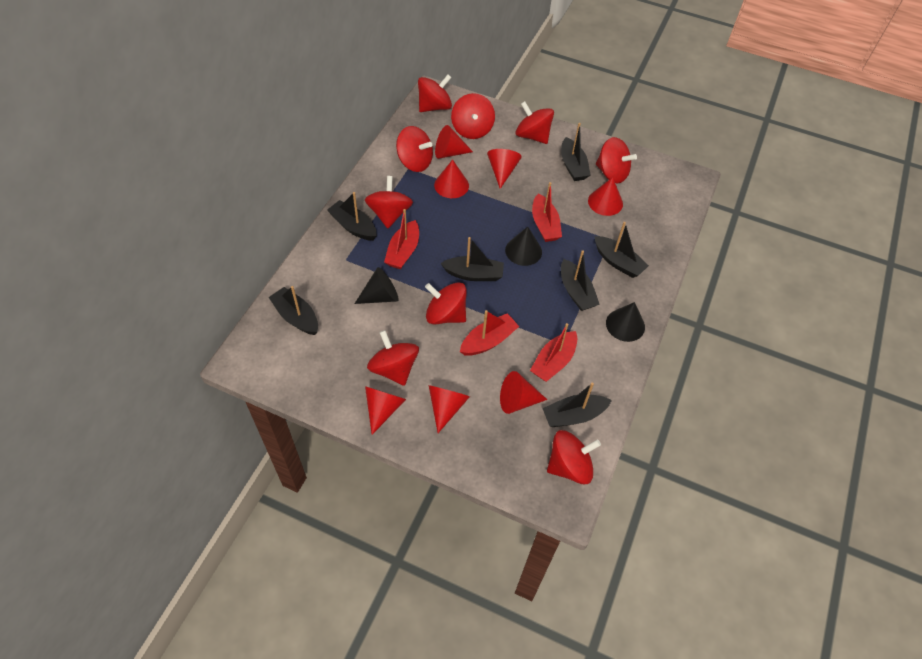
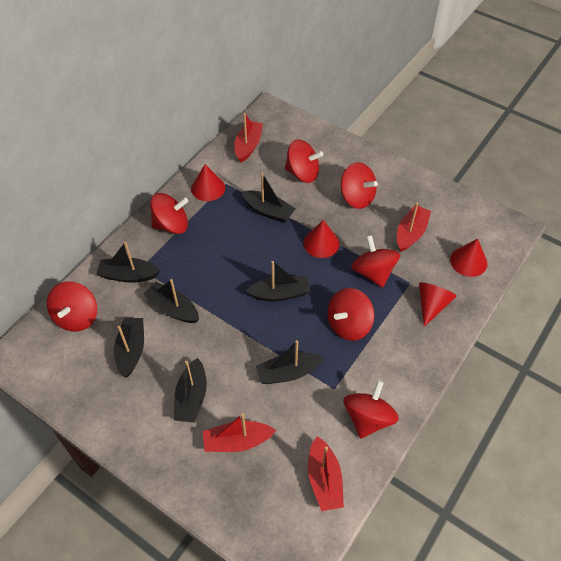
black cone: [355,267,399,304] [505,227,542,266] [606,302,645,342] = 3 -> none = 0
red cone: [365,386,406,435] [429,385,470,433] [434,159,469,198] [435,125,473,159] [487,149,522,189] [500,371,547,414] [588,177,623,216] = 7 -> [191,164,225,201] [303,220,340,258] [419,283,457,327] [450,239,487,277] = 4
red spinning top: [365,176,413,228] [367,330,419,386] [396,126,433,172] [418,75,452,112] [425,282,467,324] [451,93,495,139] [516,101,554,144] [547,430,601,484] [596,137,637,183] = 9 -> [47,281,97,332] [150,193,188,234] [285,140,323,183] [328,288,374,341] [341,162,378,209] [343,380,399,439] [351,235,400,288] = 7

